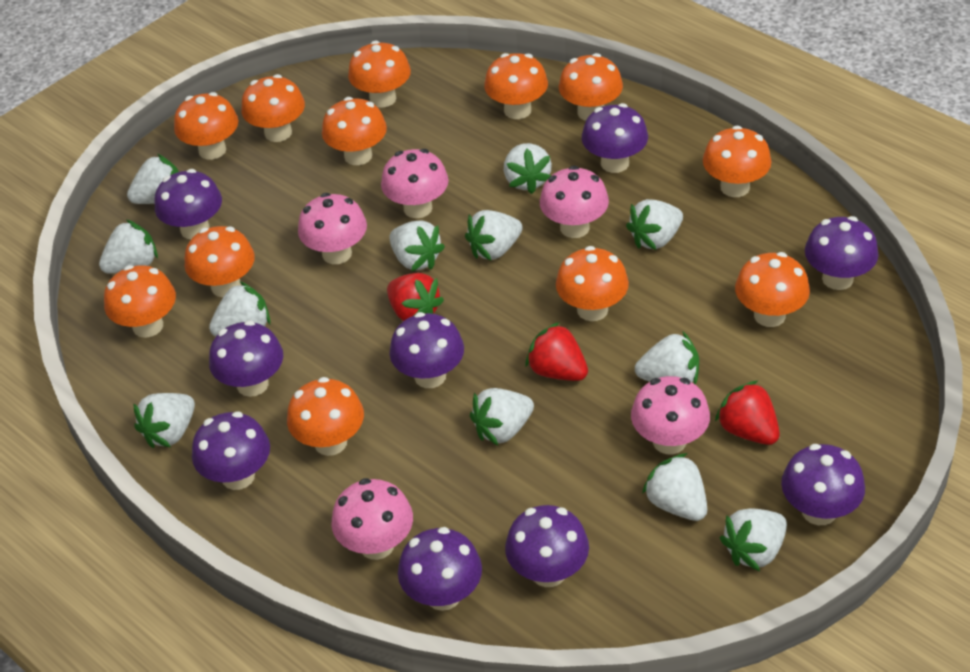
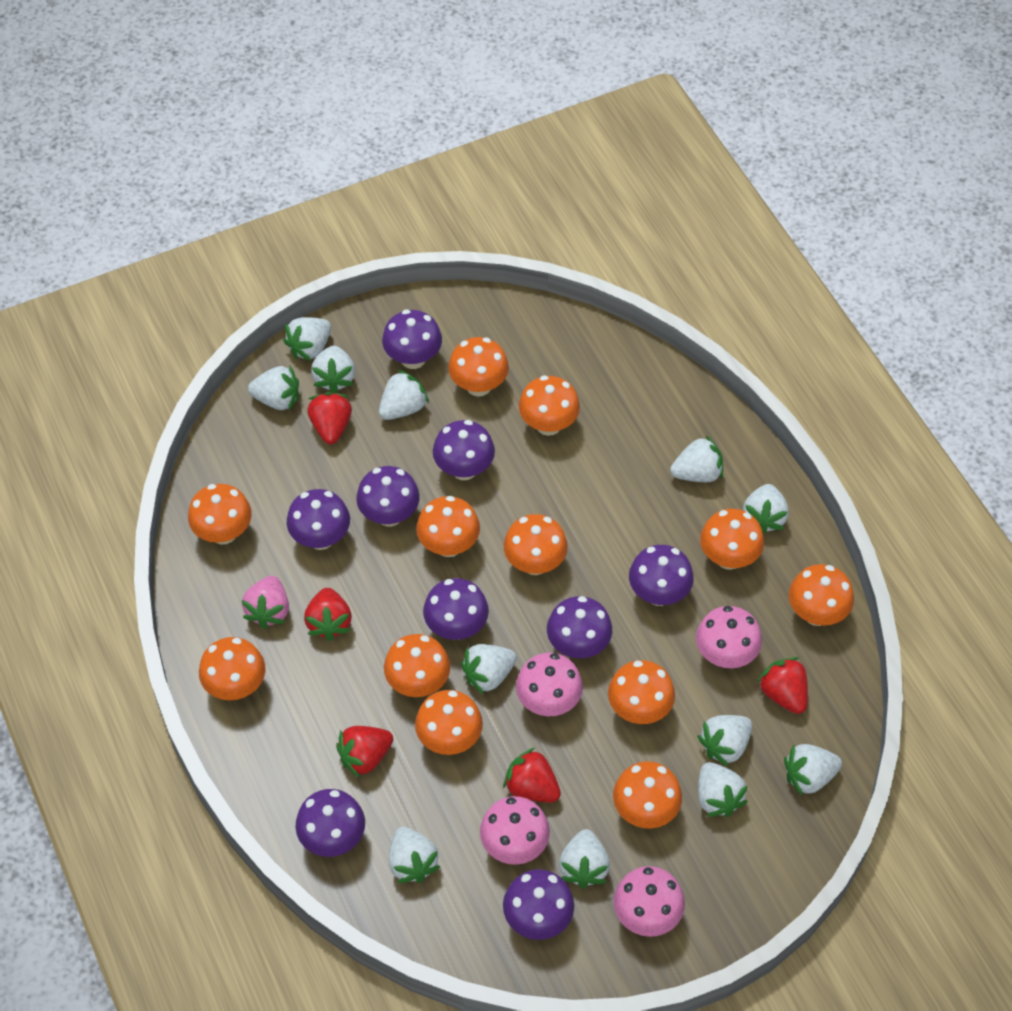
pink mushroom: [298,193,367,264] [332,478,413,560] [381,149,448,218] [540,166,609,238] [631,376,710,454] = 5 -> [480,796,550,865] [516,653,583,716] [613,866,685,937] [696,606,762,668] = 4
pink strawberry: none = 0 -> [242,576,289,629] = 1
red strawberry: [387,273,444,321] [526,322,588,381] [715,381,780,445] = 3 -> [304,588,352,641] [307,392,352,444] [336,726,393,778] [503,748,561,803] [757,657,808,714] = 5

